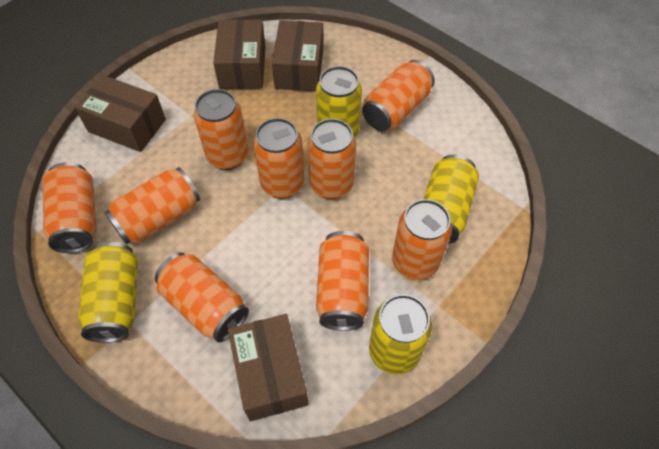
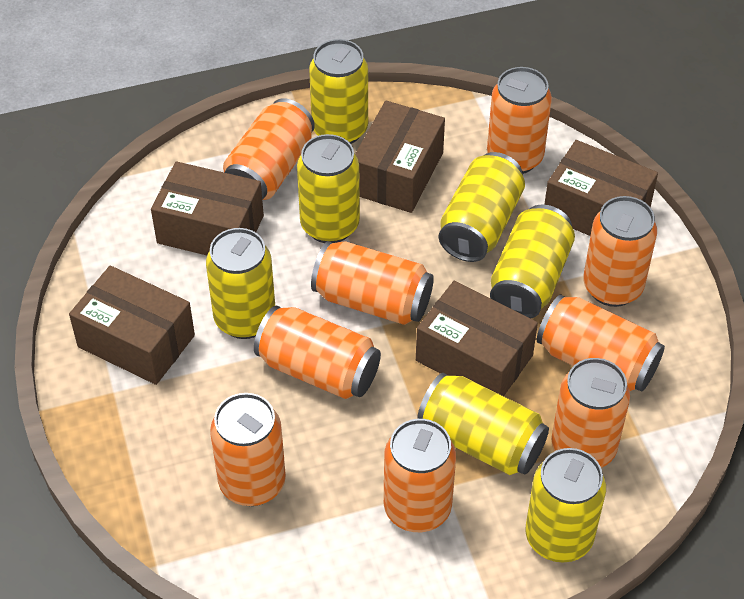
brown box: [74,75,166,152] [213,19,266,89] [228,314,308,421] [272,20,323,91] = 4 -> [69,266,195,385] [151,161,264,255] [355,101,445,213] [416,281,538,396] [544,140,658,236] = 5
yellow can: [78,242,138,343] [316,66,362,138] [369,294,432,375] [424,155,479,244] = 4 -> [206,228,275,339] [297,134,360,243] [309,39,368,144] [417,373,549,475] [439,152,525,262] [490,204,575,319] [525,448,606,563] = 7

